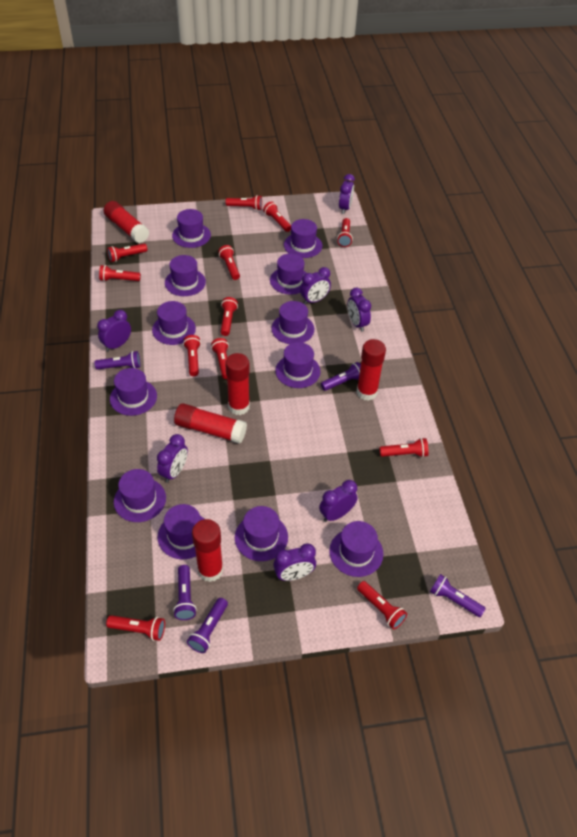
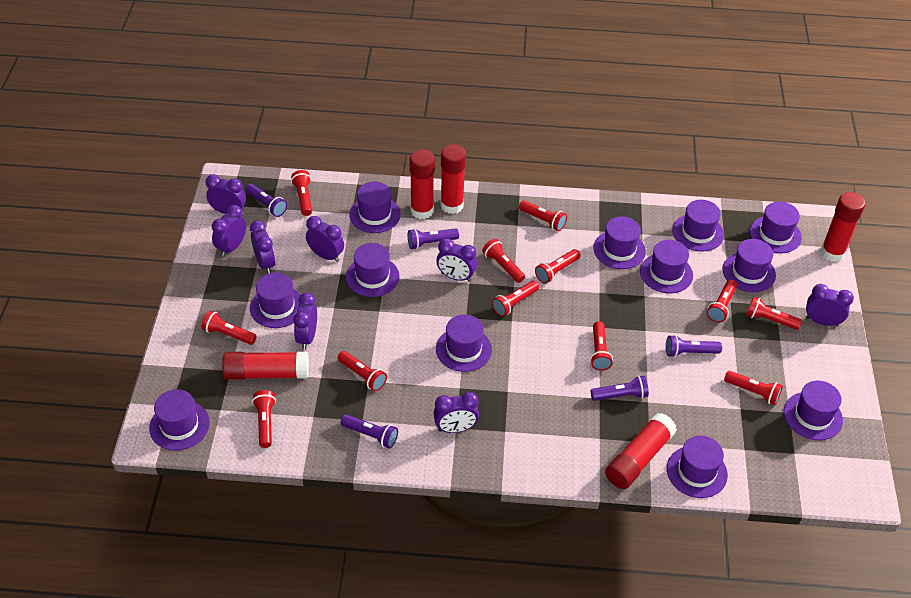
purple clock: [97,310,131,352] [157,434,188,483] [273,544,316,581] [300,267,331,305] [319,480,358,522] [339,174,355,214] [348,288,371,332] = 7 -> [206,174,246,215] [212,205,246,257] [250,220,276,274] [293,293,317,350] [306,216,344,262] [433,392,479,433] [436,238,477,282] [806,284,854,327] = 8

